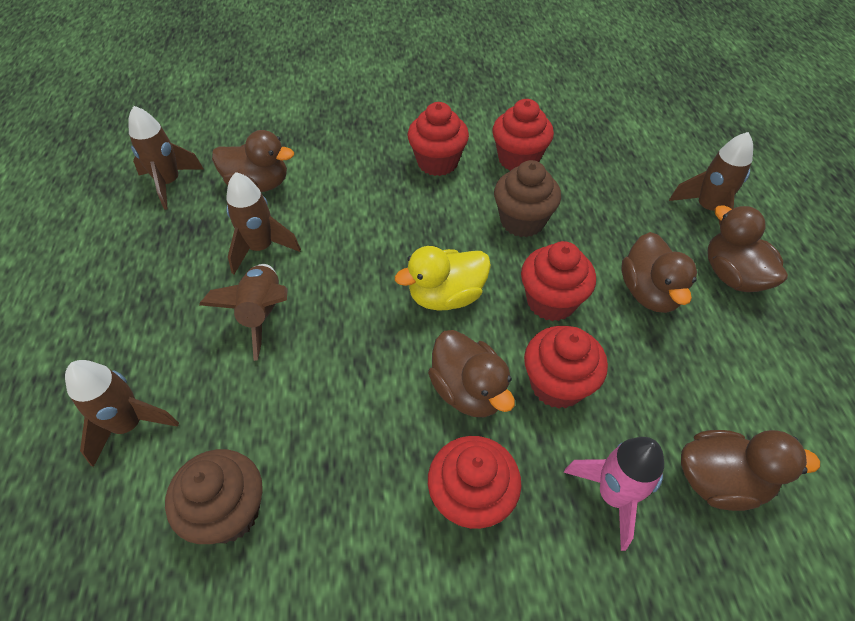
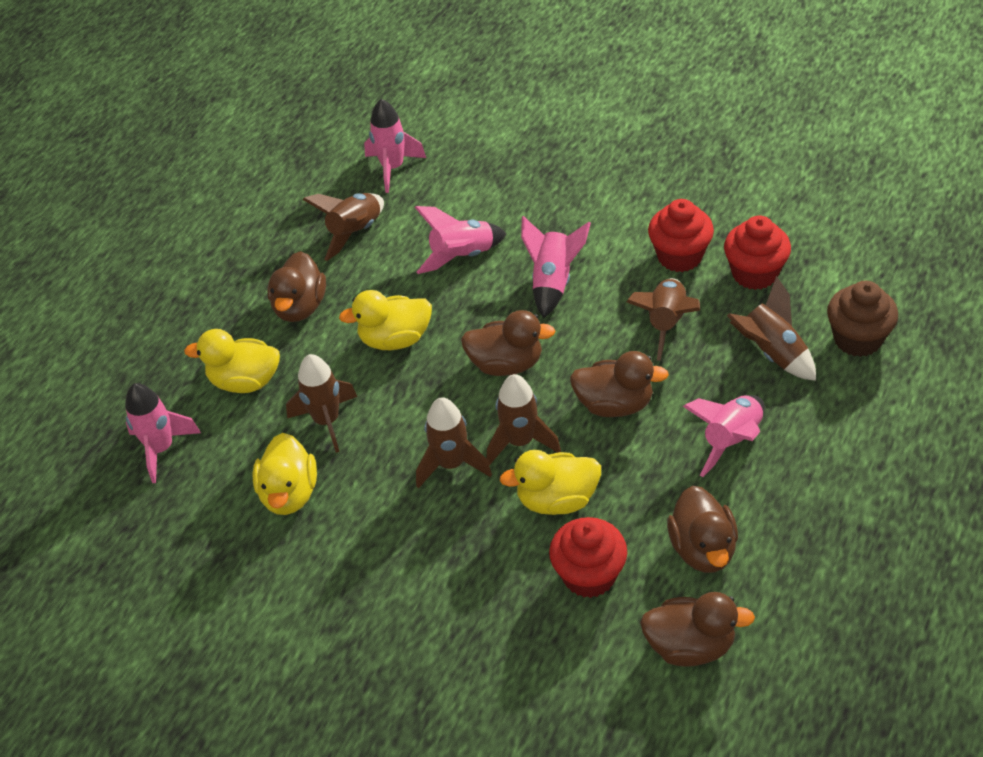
brown cupcake: [165,449,263,544] [494,160,561,237] = 2 -> [827,281,898,357] = 1
brown rocket: [65,360,179,467] [128,106,204,210] [199,264,288,361] [226,172,301,274] [669,132,753,224] = 5 -> [286,354,357,453] [303,193,384,261] [416,397,492,489] [487,374,561,465] [626,278,700,361] [727,276,816,381] = 6
pink rocket: [563,437,664,551] = 1 -> [125,383,201,483] [364,99,426,193] [415,206,506,274] [521,216,591,318] [683,395,764,477] = 5
red cupcake: [408,102,469,176] [428,436,521,529] [492,99,554,171] [521,241,596,321] [524,326,608,409] = 5 -> [549,517,627,598] [648,199,714,272] [724,216,791,290] = 3
yellow duck: [395,246,491,311] = 1 -> [184,329,280,393] [253,433,317,515] [339,290,432,350] [500,450,601,515] = 4

